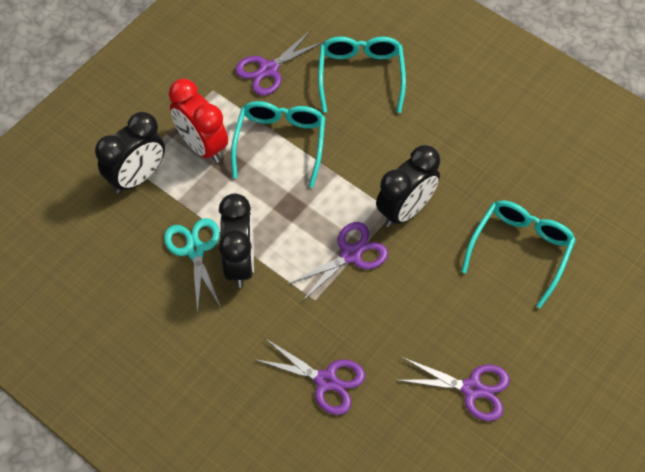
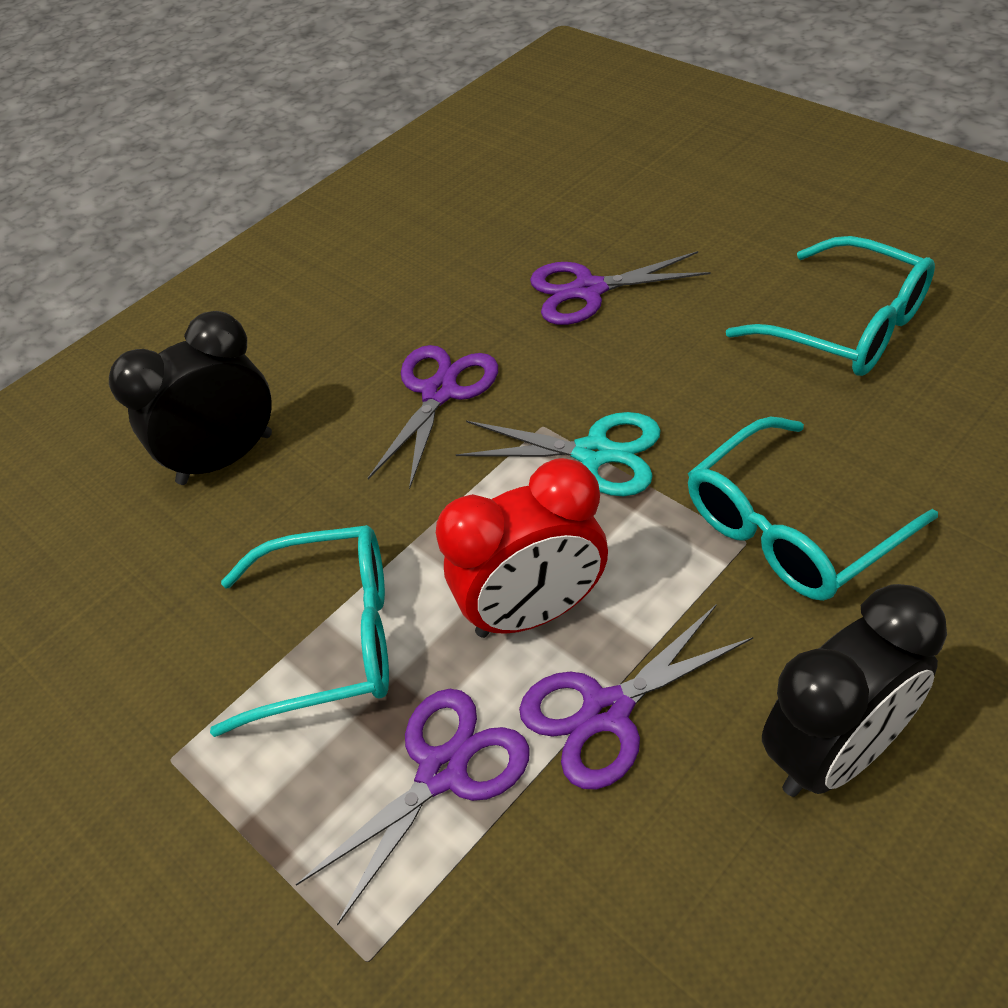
black clock: [95,112,165,194] [219,193,254,288] [376,145,440,227] = 3 -> [109,311,272,485] [762,584,947,797] = 2

